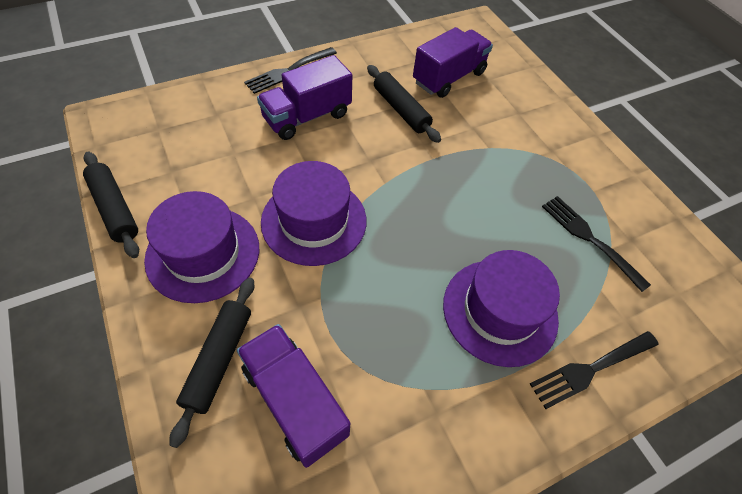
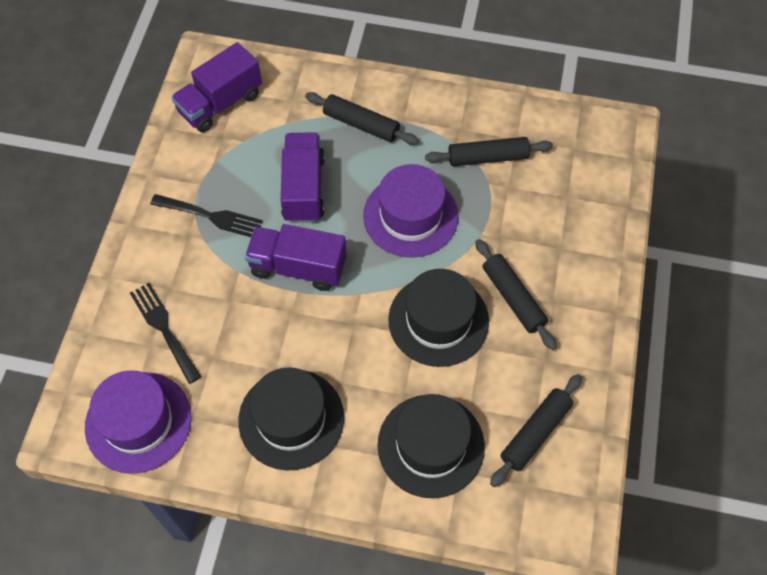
black fork: [244,47,337,94] [530,331,659,409] [542,196,651,292] = 3 -> [130,283,201,384] [150,194,263,237] = 2
black hat: none = 0 -> [238,367,344,471] [377,394,485,498] [388,269,489,367] = 3
black rolling pin: [83,152,139,258] [170,278,254,448] [367,65,441,143] = 3 -> [305,92,419,145] [425,137,553,166] [475,239,557,350] [490,374,582,487] = 4
purple hat: [144,191,259,303] [261,161,366,266] [443,250,560,367] = 3 -> [85,370,191,474] [363,164,459,258] = 2

